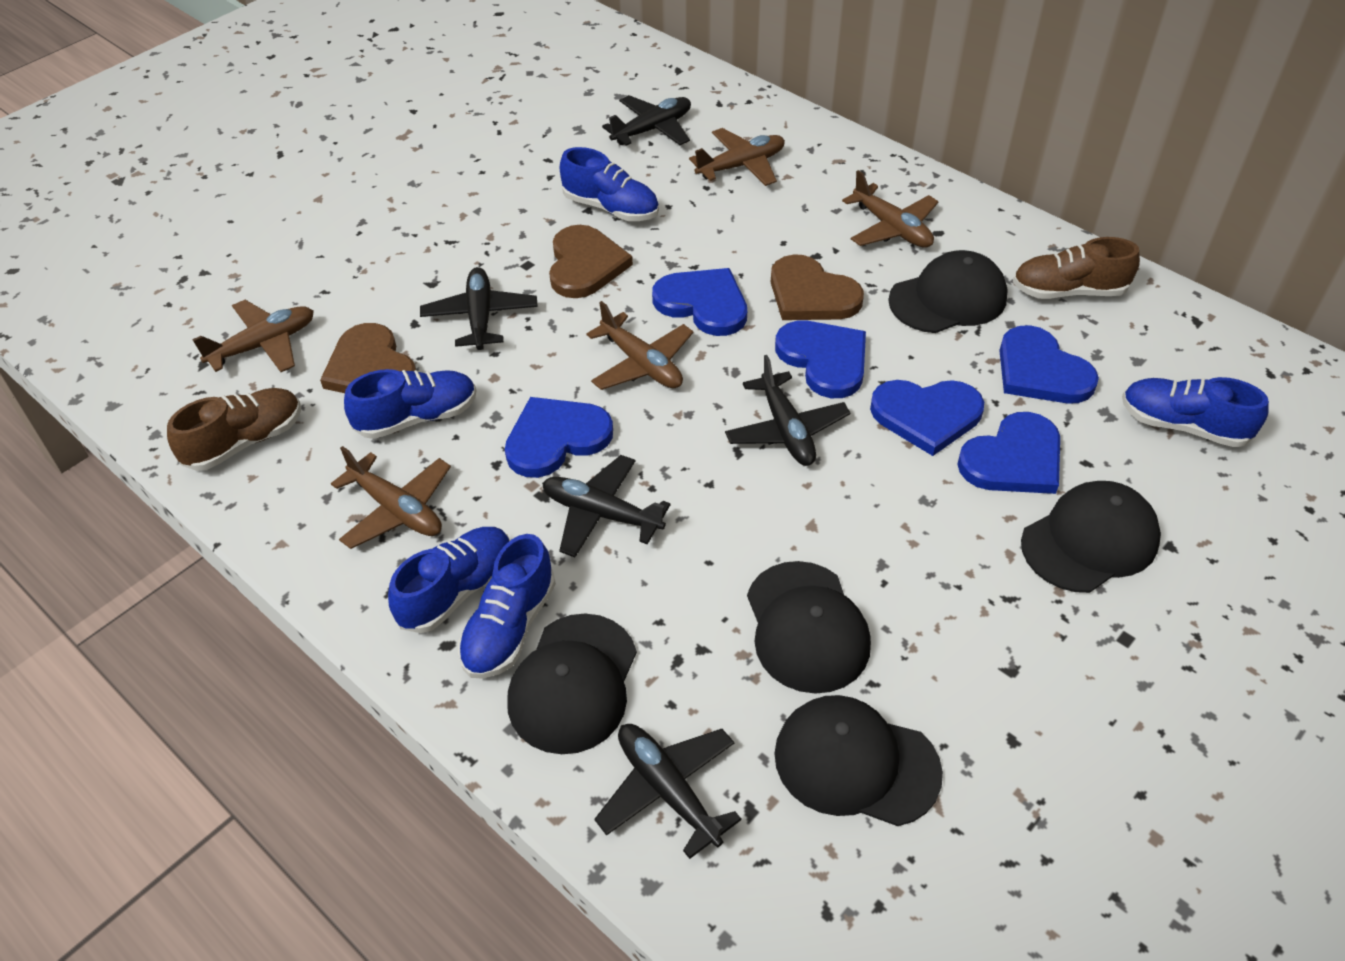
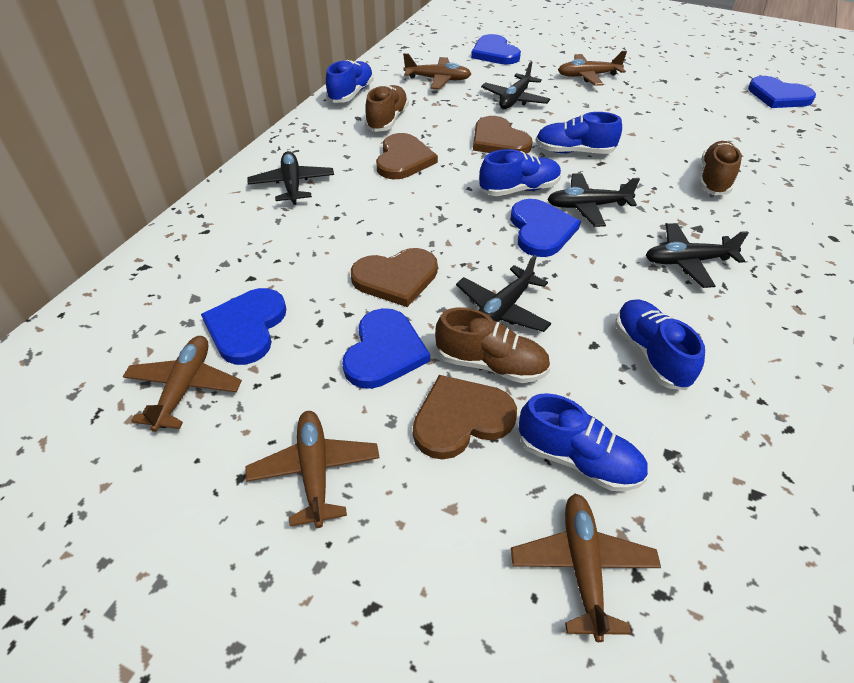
black cap: [507,613,637,754] [747,561,871,694] [774,695,943,826] [888,250,1008,333] [1021,481,1161,593] = 5 -> none = 0
blue heart: [505,397,613,478] [652,268,747,336] [775,320,866,398] [870,380,984,456] [957,412,1060,494] [999,325,1099,404] = 6 -> [201,288,286,365] [342,308,430,389] [471,34,521,65] [511,199,581,257] [748,76,816,108] = 5
brown heart: [320,323,416,393] [549,225,633,298] [771,254,864,320] = 3 -> [351,248,438,307] [376,133,438,179] [413,375,517,459] [473,116,533,154] = 4
brown shoe: [167,388,301,471] [1013,237,1140,299] = 2 -> [365,85,409,132] [435,307,551,383] [699,141,742,195] = 3

